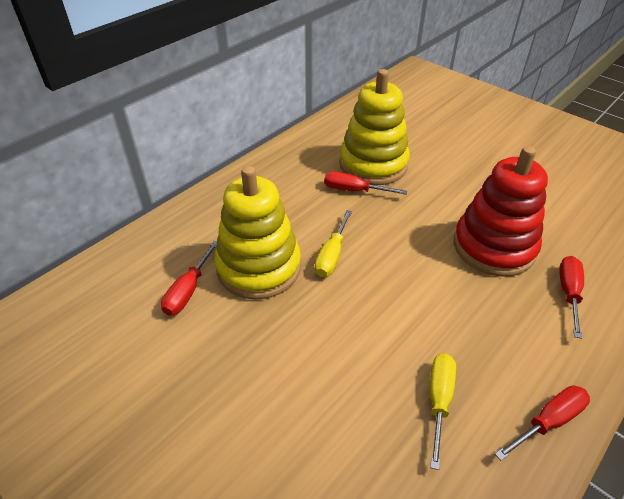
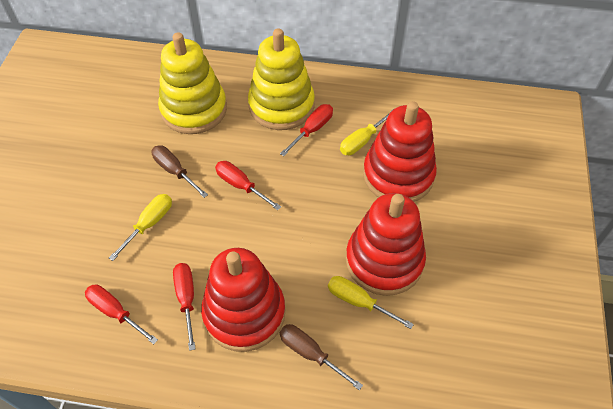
brown screwdriver: none = 0 -> [151,145,208,198] [280,324,363,390] = 2
red stacking toy: [454,146,548,277] = 1 -> [201,248,285,352] [346,193,426,296] [363,101,437,202] = 3
yellow screwdriver: [315,210,352,277] [430,354,456,470] = 2 -> [109,194,172,261] [328,276,414,329] [340,109,394,155] = 3

